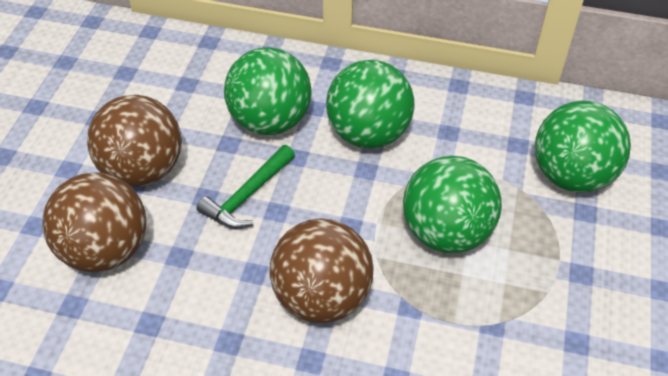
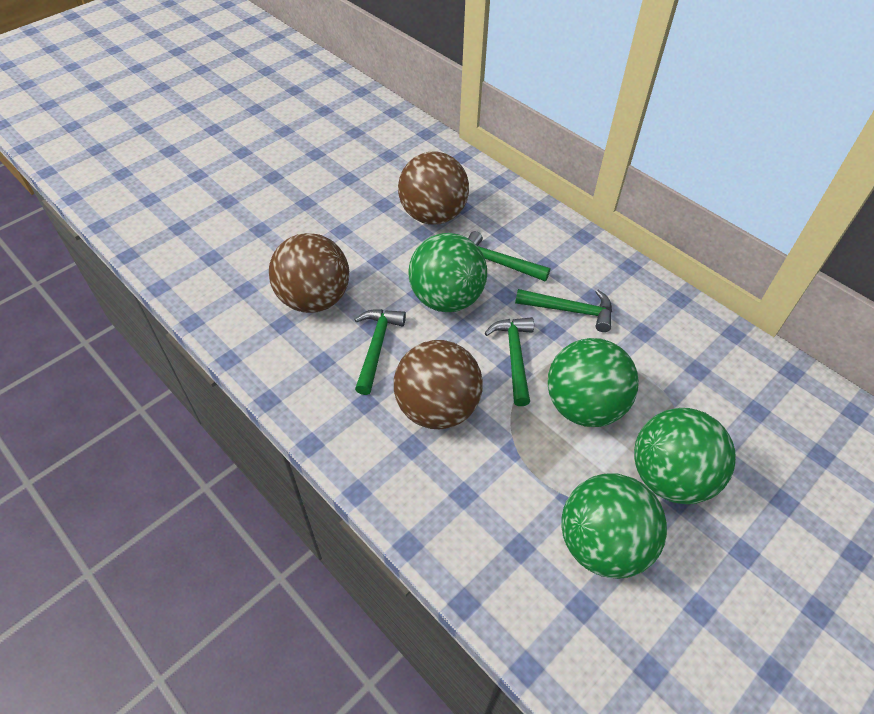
green hammer: [196,145,295,229] = 1 -> [354,309,406,395] [468,231,550,281] [485,317,534,406] [515,289,612,332] = 4

